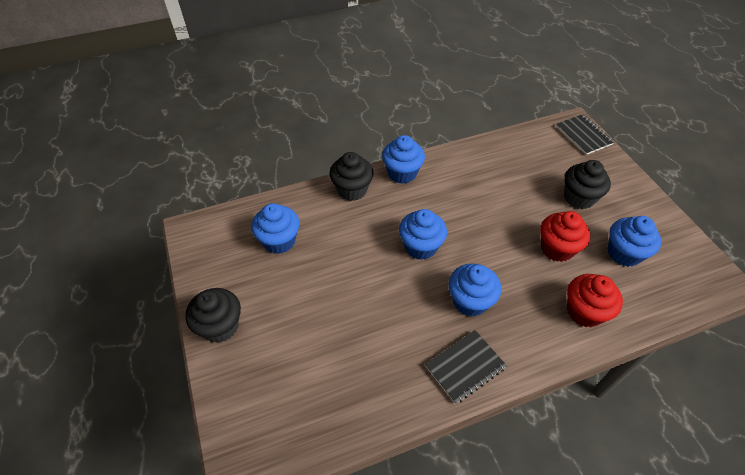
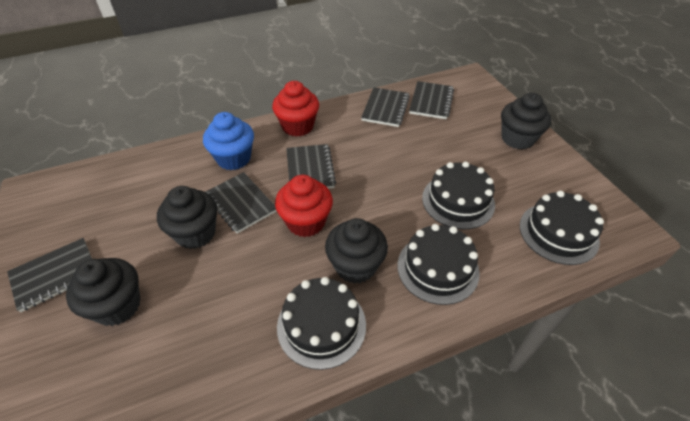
black cake: none = 0 -> [277,277,366,370] [397,224,480,305] [422,161,495,229] [520,191,604,265] = 4
black cupcake: [185,288,241,343] [329,152,374,201] [564,160,611,209] = 3 -> [66,258,141,326] [157,186,217,249] [325,218,388,284] [501,93,551,150] = 4
black notebook: [425,330,507,404] [556,114,614,155] = 2 -> [7,238,92,312] [206,172,277,234] [286,144,336,189] [361,87,410,127] [409,81,454,119] = 5
blue cupcake: [251,203,299,254] [382,135,425,184] [399,209,447,260] [449,264,501,317] [607,216,661,267] = 5 -> [203,112,254,170] = 1

